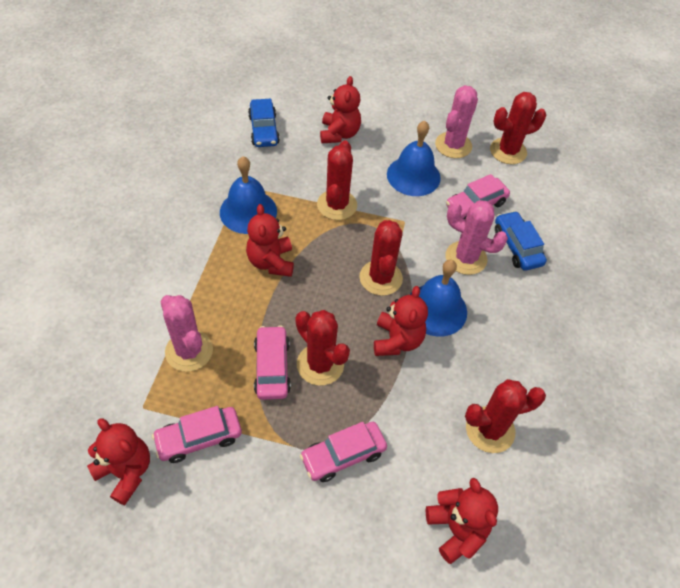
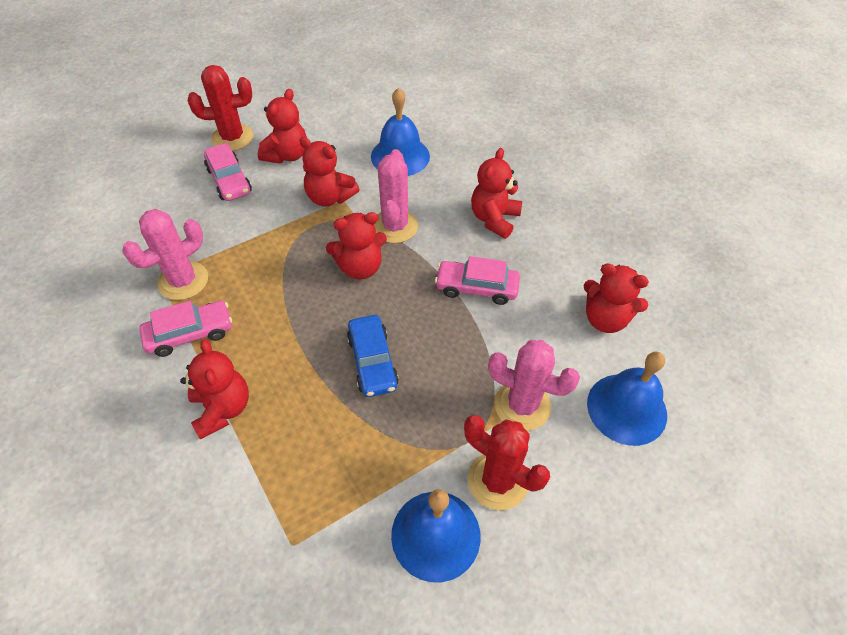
blue car: [248,99,280,147] [495,211,547,271] = 2 -> [347,315,399,397] = 1
pink car: [152,406,242,463] [254,325,291,400] [300,422,387,482] [446,174,510,219] = 4 -> [139,301,232,357] [204,143,252,201] [435,256,520,305] = 3
red cactus: [296,310,350,386] [317,140,357,220] [359,220,403,296] [465,379,546,453] [490,92,546,164] = 5 -> [188,65,253,151] [464,415,550,510] = 2
red teddy bear: [87,418,150,505] [246,204,294,277] [320,76,361,143] [374,286,428,356] [426,478,498,564] = 5 -> [180,339,249,440] [258,89,307,164] [299,137,360,207] [326,212,387,279] [471,148,522,239] [584,263,649,333] = 6

